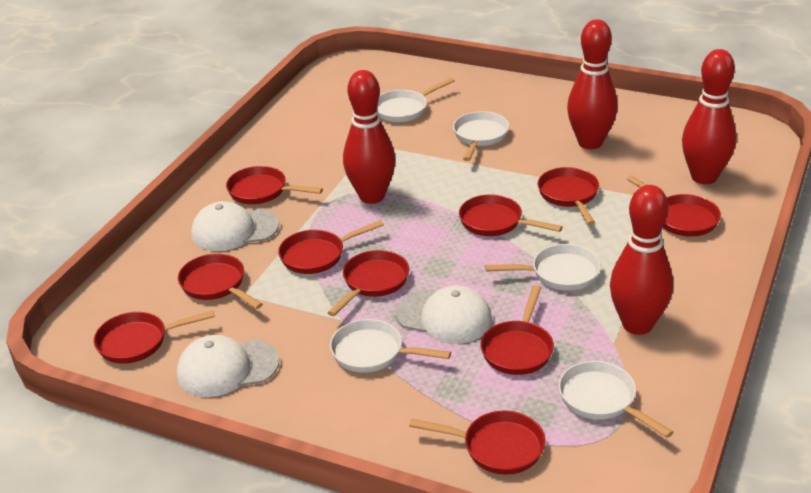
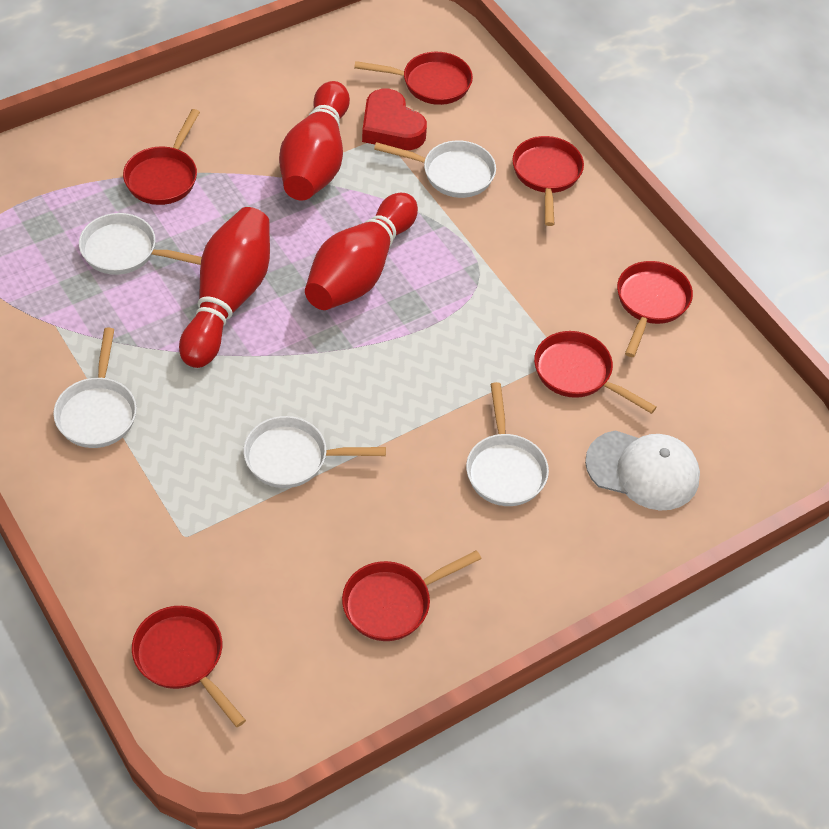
red bowling pin: [343,70,396,204] [567,19,618,149] [610,185,673,335] [682,49,736,184] = 4 -> [179,207,270,368] [279,81,350,200] [305,193,418,310] = 3
red heart: none = 0 -> [362,89,427,150] = 1
red pan: [94,311,215,364] [178,254,263,309] [226,166,323,204] [278,220,384,274] [327,250,409,316] [409,410,546,475] [459,194,563,236] [481,285,554,375] [538,167,599,225] [627,176,721,237] = 10 -> [123,109,200,205] [132,606,246,727] [342,550,482,641] [354,52,473,105] [512,136,584,226] [534,331,657,414] [617,261,693,357] = 7
white cap: [177,335,279,397] [191,201,279,251] [396,285,492,344] = 3 -> [585,430,700,510] = 1

